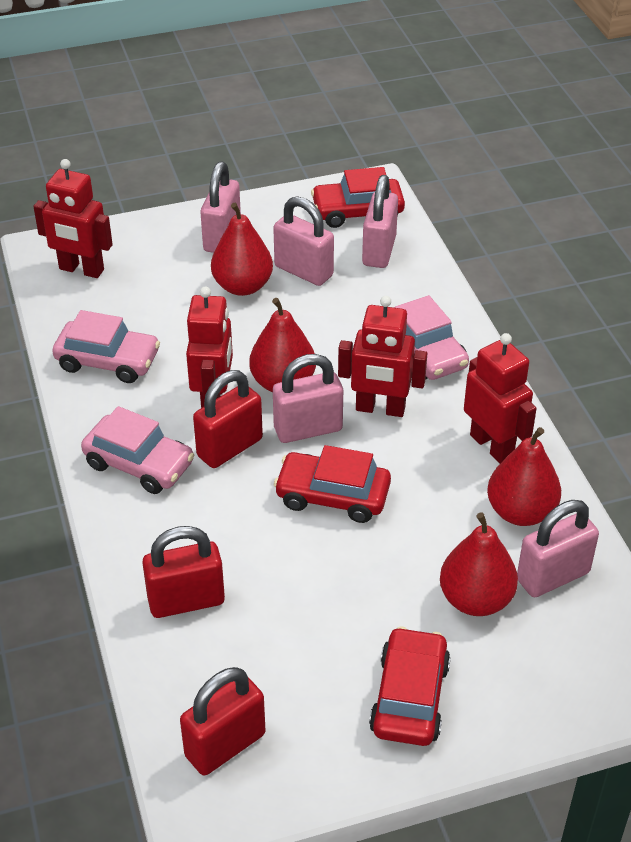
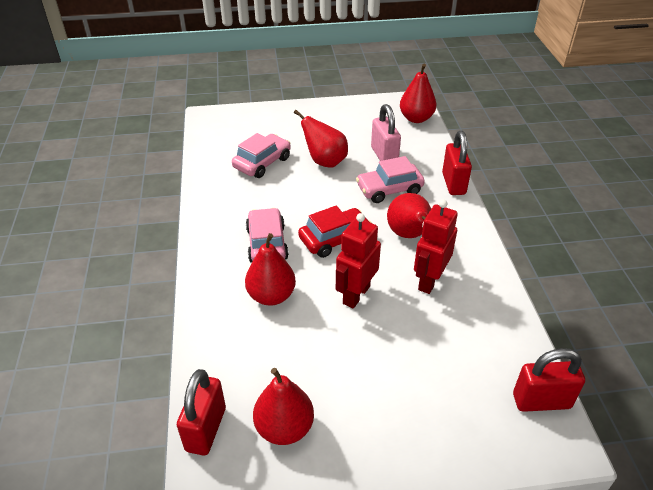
pink padlock: [200,162,241,253] [273,196,334,286] [273,354,343,443] [362,175,398,268] [517,500,599,597] = 5 -> [371,104,401,161] = 1
red car: [274,445,391,523] [311,167,405,228] [369,627,451,746] = 3 -> [298,206,372,258] = 1
red pear: [211,203,273,296] [249,298,316,392] [440,512,518,616] [487,427,561,526] = 4 -> [245,233,296,306] [253,368,314,445] [294,110,348,168] [387,193,431,238] [400,64,436,123] = 5
red robot: [33,159,113,278] [186,286,233,408] [338,296,427,417] [464,333,537,463] = 4 -> [336,213,381,308] [414,199,458,294] = 2

